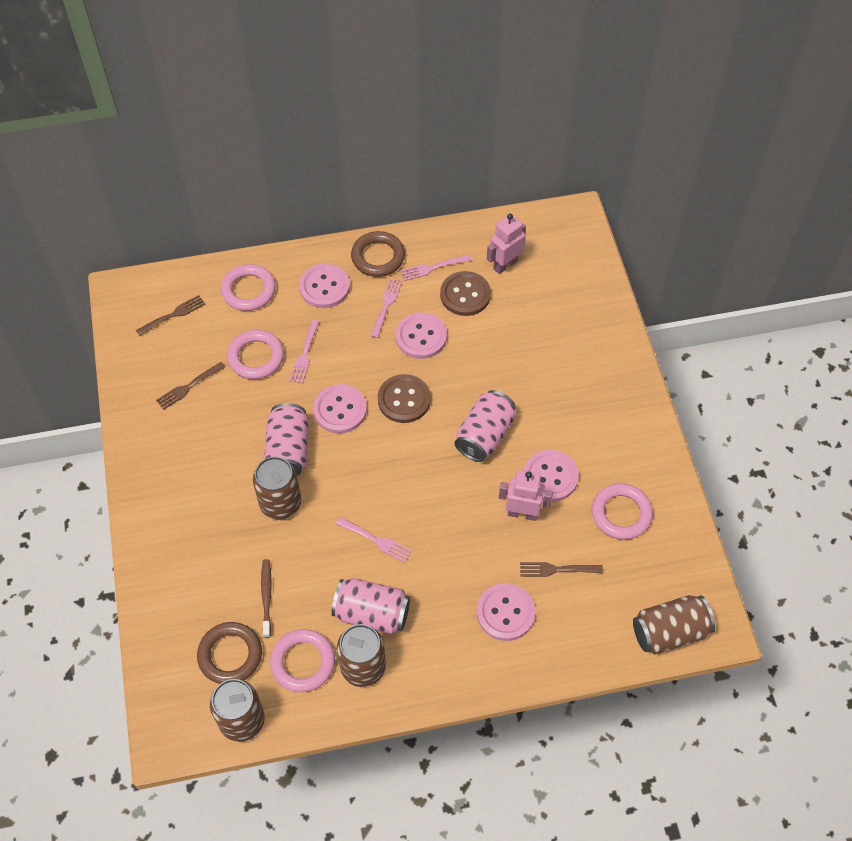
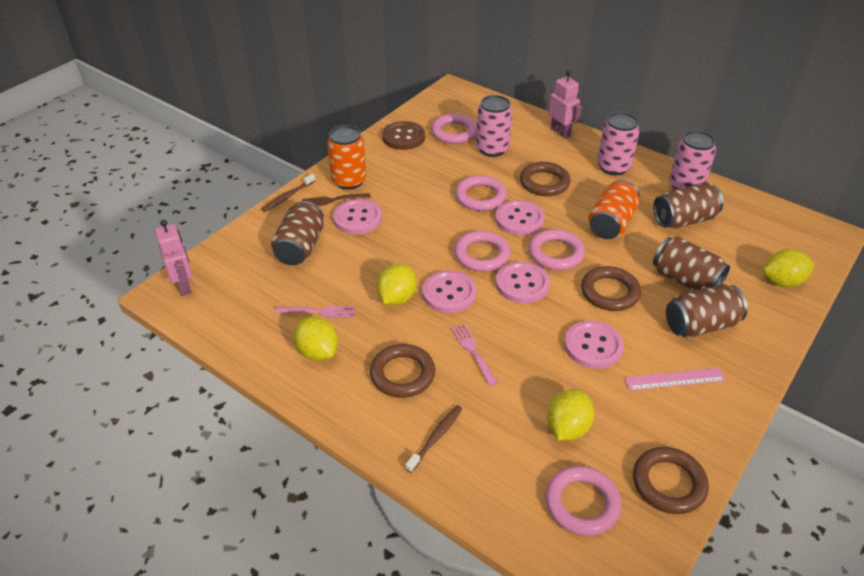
brown button: [378,374,431,423] [440,271,491,316] = 2 -> [382,121,425,150] = 1
brown fork: [136,295,206,336] [156,362,225,410] [520,562,603,577] = 3 -> [302,193,371,206] = 1
brown ring: [197,622,262,684] [351,231,405,277] = 2 -> [370,344,435,398] [520,162,571,196] [581,266,641,311] [633,447,709,514] = 4
brown toothbrush: [261,559,272,638] = 1 -> [262,174,316,212] [405,405,462,473] = 2
orange can: none = 0 -> [327,125,367,190] [588,180,639,239] = 2
pink fork: [289,320,319,384] [336,517,412,563] [371,278,402,338] [400,255,471,281] = 4 -> [275,306,355,318] [451,323,498,386] = 2
pink ring: [221,264,276,311] [227,330,284,379] [270,629,335,692] [592,483,653,540] = 4 -> [431,114,477,144] [454,231,510,272] [455,175,507,211] [529,229,585,270] [545,466,622,536] = 5
pink ruler: none = 0 -> [625,368,726,391] = 1
yellow lemon: none = 0 -> [294,316,338,361] [377,264,417,306] [547,389,594,441] [763,249,815,287] = 4

